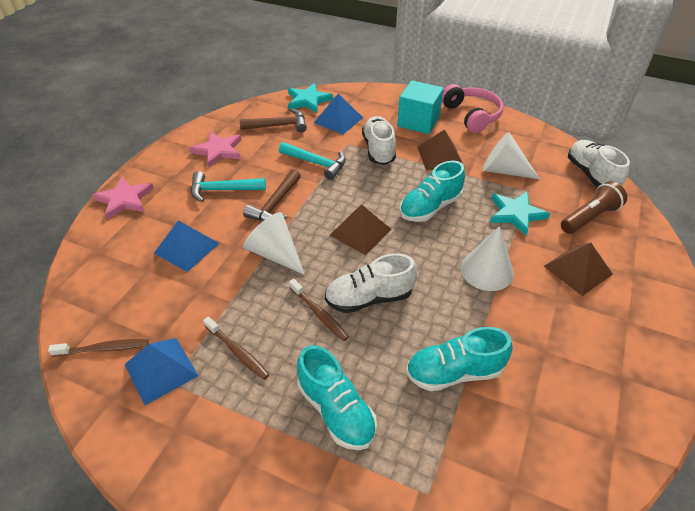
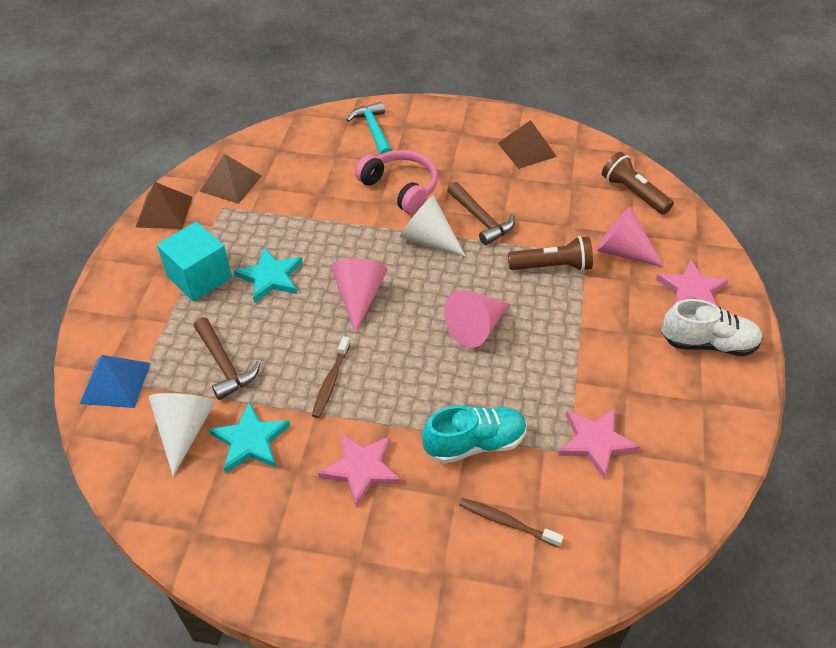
blue pyramid: [125,338,198,405] [154,221,220,272] [314,94,363,134] = 3 -> [80,355,150,408] = 1
brown flashlight: [561,181,627,234] = 1 -> [508,236,593,271] [602,152,674,214] = 2
brown toothbrush: [48,339,149,357] [203,316,269,380] [289,279,349,341] = 3 -> [312,336,350,418] [459,498,564,548] = 2
pink cone: none = 0 -> [331,258,388,333] [444,290,510,348] [596,207,664,267] = 3
pink star: [93,176,154,219] [189,131,241,168] = 2 -> [318,433,401,508] [558,408,640,479] [656,259,728,307] = 3
turquoise hammer: [191,171,266,202] [279,142,346,180] = 2 -> [346,102,392,155] = 1
turquoise shoe: [297,345,377,450] [400,161,465,222] [406,327,513,391] = 3 -> [422,405,527,464] = 1
white cone: [243,212,305,275] [461,226,514,291] [483,132,540,179] = 3 -> [149,393,215,476] [400,195,466,257] = 2
white shoe: [325,253,417,313] [362,116,396,165] [568,140,630,188] = 3 -> [662,299,763,356] = 1

